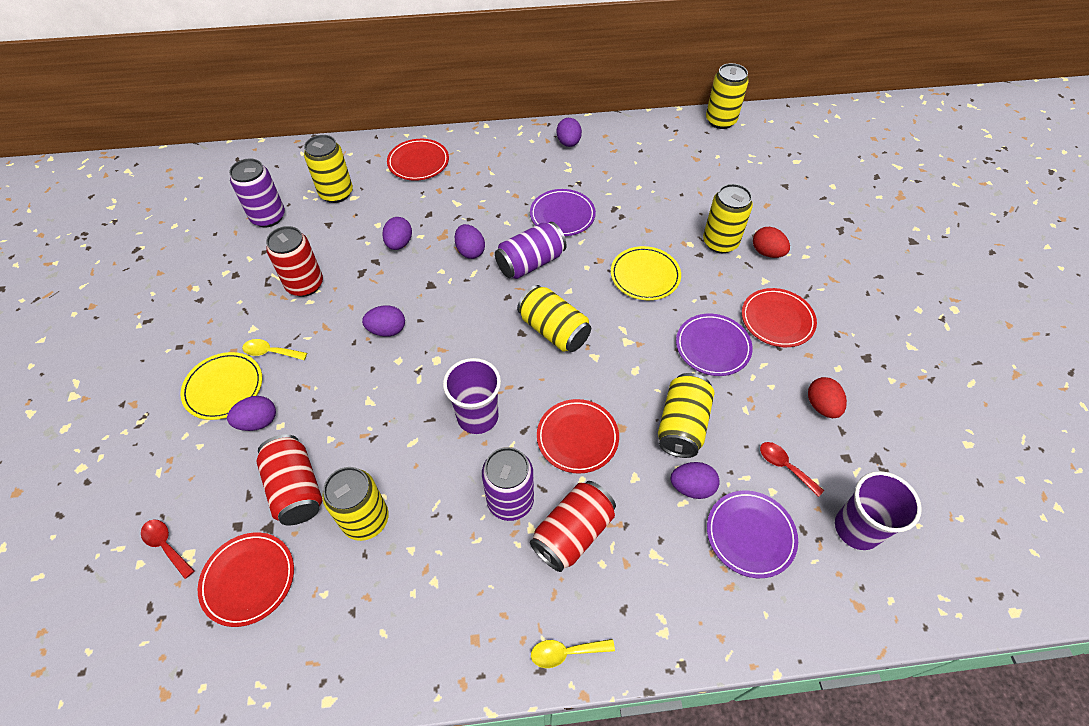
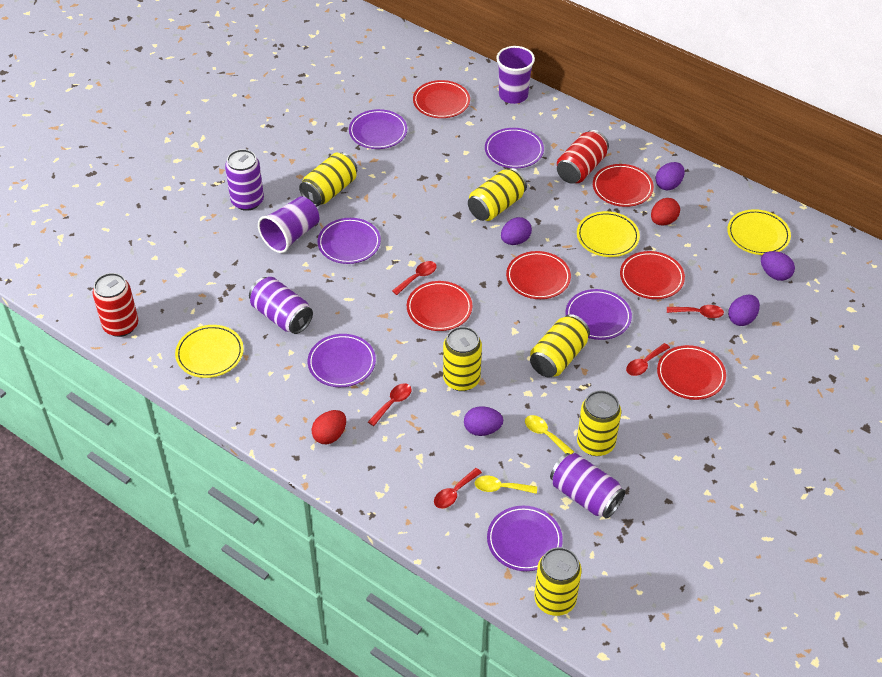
purple egg: [227,396,276,431] [362,305,405,337] [382,217,412,250] [455,224,485,259] [556,118,582,147] [671,462,720,499] = 6 -> [464,406,503,436] [501,217,532,245] [655,162,685,190] [728,295,760,326] [761,251,795,281] = 5
purple plate: [530,189,596,236] [676,314,753,376] [707,491,798,578] = 3 -> [308,334,376,387] [317,218,381,264] [349,109,407,149] [485,128,544,168] [487,506,563,571] [565,289,632,340] = 6
red can: [256,434,323,525] [266,226,323,297] [530,481,616,572] = 3 -> [92,273,138,337] [557,130,609,184] = 2
red plate: [198,532,294,627] [387,139,449,181] [537,399,619,474] [742,288,817,347] = 4 -> [407,281,472,331] [413,80,470,118] [506,251,571,299] [593,164,654,207] [620,251,685,299] [657,345,726,400] = 6
red spoon: [141,520,194,579] [760,442,824,497] = 2 -> [368,383,412,426] [392,261,437,295] [434,468,482,508] [626,343,670,376] [667,305,724,318] = 5
yellow plate: [180,352,262,420] [611,246,681,300] = 2 -> [175,325,244,378] [577,211,640,257] [727,209,791,255] = 3

